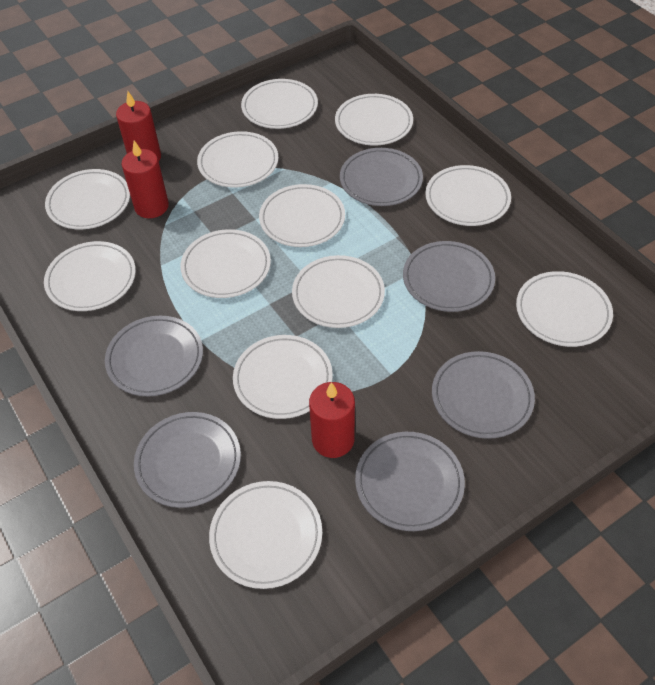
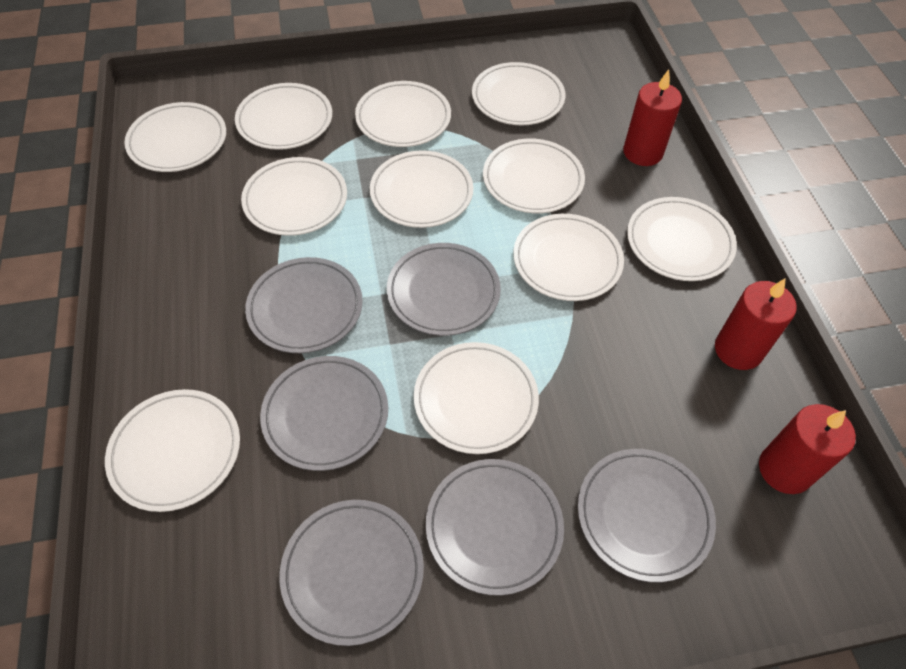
white plate: [44,241,136,311] [45,169,130,230] [180,229,271,298] [197,131,279,188] [209,481,322,589] [233,335,333,419] [241,79,318,129] [259,184,345,247] [292,255,385,328] [335,94,413,145] [425,165,511,226] [516,271,613,347] = 12 -> [105,389,240,512] [124,102,226,172] [235,83,332,150] [241,157,347,236] [355,81,451,147] [370,150,473,228] [414,342,539,454] [472,62,565,126] [483,138,585,213] [513,214,624,301] [627,197,737,281] = 11

